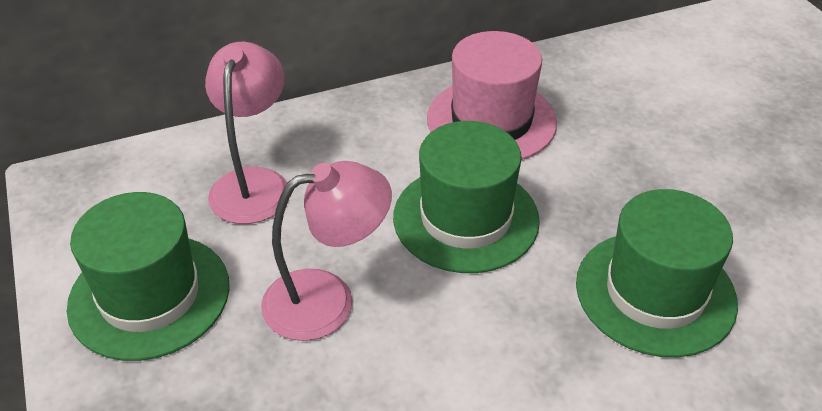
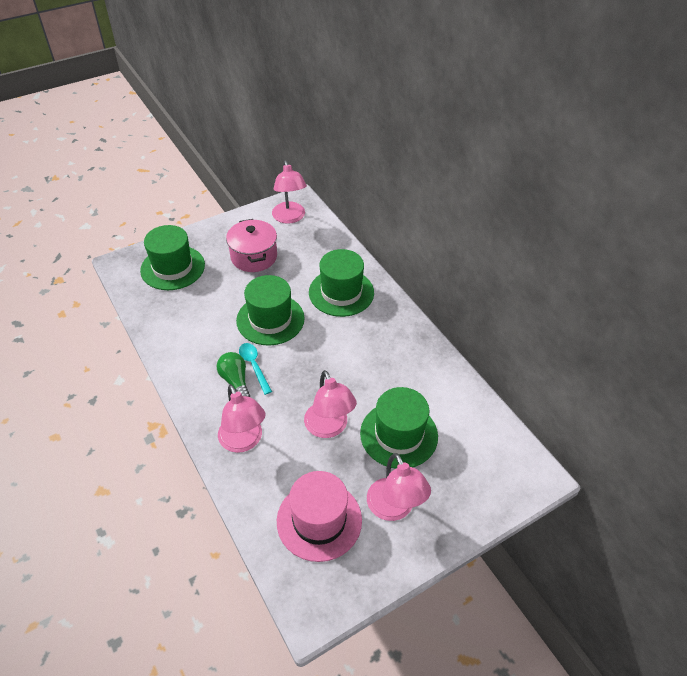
green hat: [67,192,230,361] [393,121,540,273] [576,189,738,357] = 3 -> [140,225,205,290] [236,275,305,346] [309,249,374,317] [360,387,438,469] = 4
green light bulb: none = 0 -> [217,352,250,397] = 1
pink lamp: [205,42,287,224] [261,161,392,341] = 2 -> [218,385,265,453] [272,161,307,224] [304,370,357,438] [367,453,431,521] = 4
pink pot: none = 0 -> [226,219,277,272] = 1
turquoise spoon: none = 0 -> [239,343,272,395] = 1

